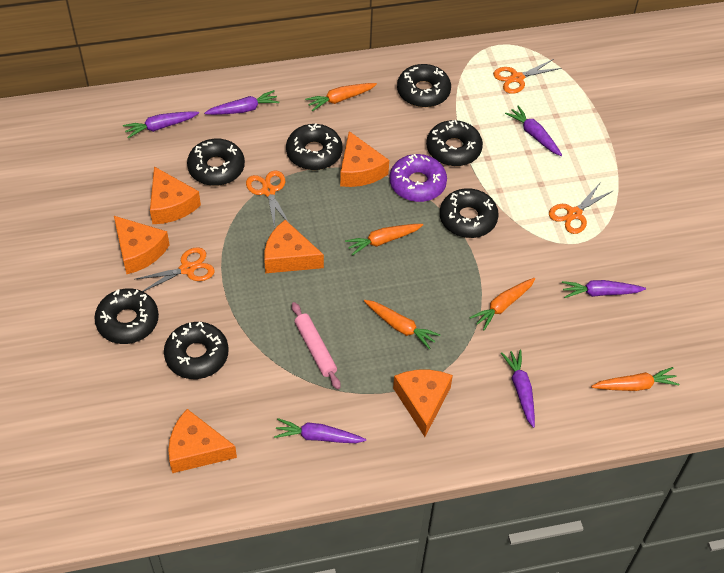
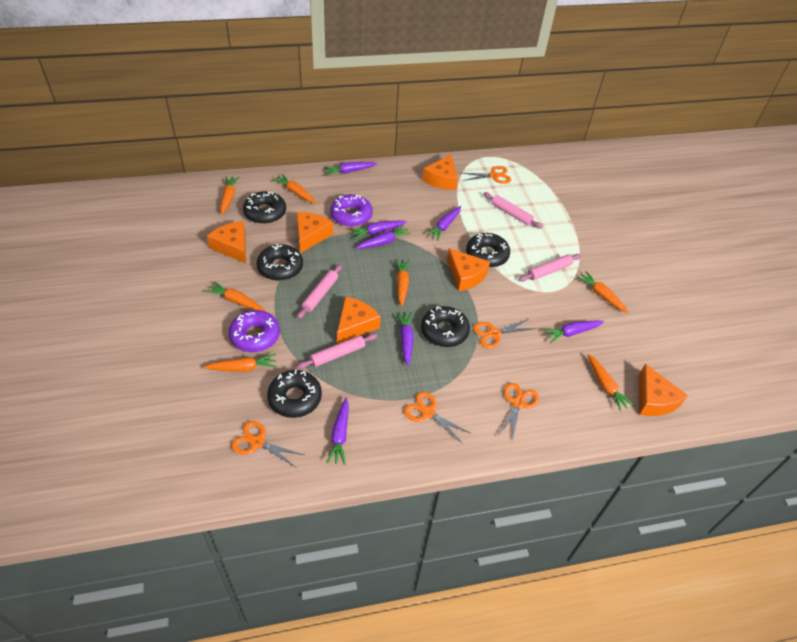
black donut: [94,288,159,344] [164,322,229,379] [187,139,245,186] [286,123,343,170] [397,64,451,107] [426,120,483,166] [440,188,499,238] = 7 -> [243,191,286,224] [257,244,303,281] [267,370,322,418] [421,306,470,347] [466,233,510,267] = 5
orange carrot: [305,83,377,111] [345,224,423,256] [364,300,440,350] [469,278,536,330] [591,367,679,391] = 5 -> [204,354,277,372] [205,281,265,311] [220,177,239,215] [272,174,316,203] [395,259,409,306] [577,271,629,313] [587,354,634,411] = 7
orange scissors: [134,247,215,292] [246,170,288,229] [493,59,561,94] [549,183,613,234] = 4 -> [231,421,304,467] [404,392,470,444] [462,166,511,184] [473,319,535,349] [498,383,539,441] = 5
pink rolling pin: [292,302,341,389] = 1 -> [297,264,342,319] [297,334,377,369] [484,192,543,229] [519,254,581,282] = 4
purple carrot: [123,111,199,138] [204,90,279,115] [274,418,366,443] [501,350,535,428] [505,105,562,156] [562,280,646,298] = 6 -> [324,162,377,176] [326,398,349,465] [350,220,407,239] [355,225,411,249] [396,312,414,366] [426,206,461,241] [543,321,604,343] = 7
purple donut: [389,154,447,202] = 1 -> [229,310,280,352] [330,194,373,227] = 2

